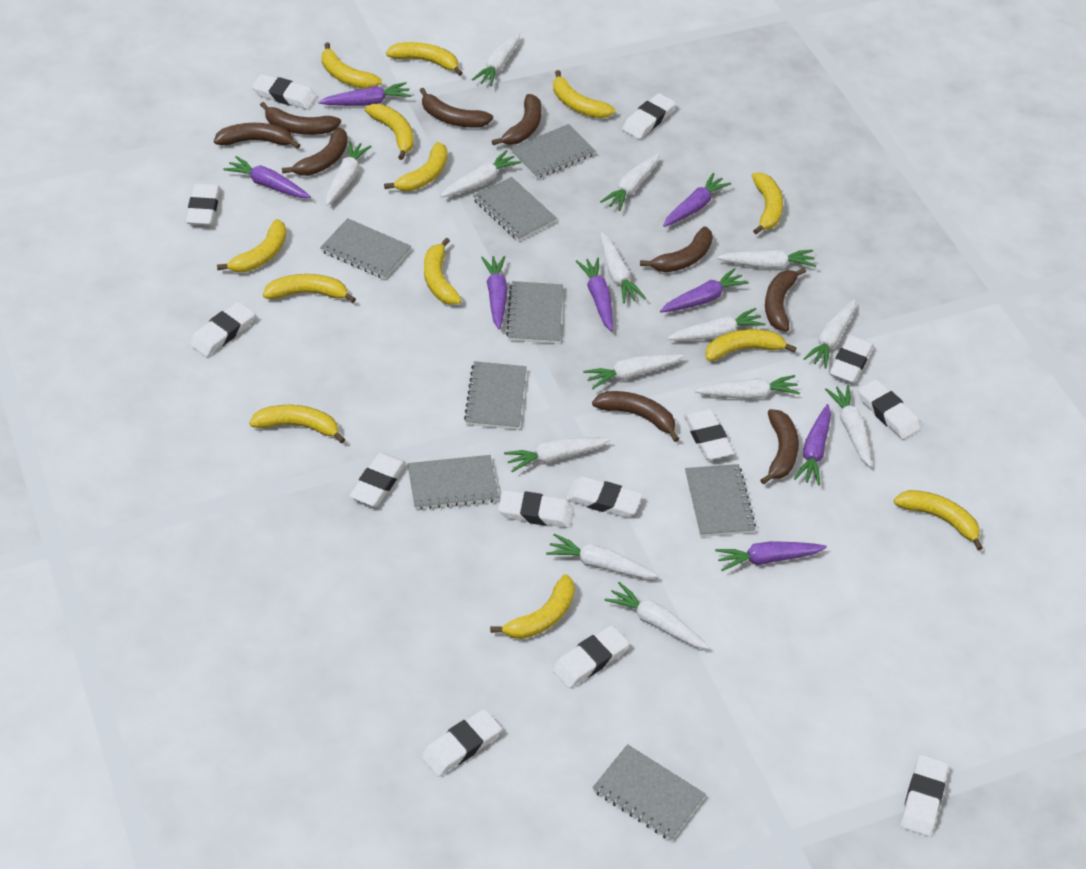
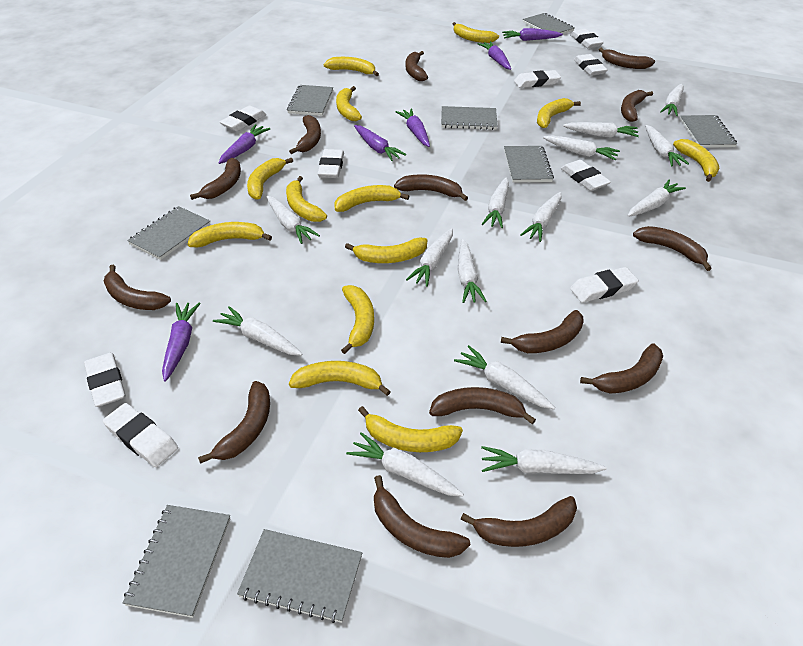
brown banana: [214,123,300,149] [260,102,341,135] [282,127,348,176] [419,88,493,128] [492,94,542,145] [592,391,679,442] [640,226,713,272] [760,409,799,485] [765,267,806,332] = 9 -> [104,265,171,310] [190,158,241,200] [198,381,270,464] [289,115,321,154] [374,475,470,558] [394,174,468,201] [405,51,428,81] [429,387,536,425] [460,496,577,547] [501,310,584,353] [580,343,663,394] [599,48,655,69] [621,90,653,122] [633,226,712,271] = 14
purple carrot: [223,156,311,198] [318,82,411,106] [481,256,508,330] [576,257,613,331] [660,268,749,312] [663,173,731,227] [715,541,827,571] [794,404,831,486] = 8 -> [162,303,201,382] [219,124,270,164] [354,125,407,161] [396,109,430,147] [478,41,511,70] [502,28,563,41] = 6
white eraser: [186,183,220,226] [189,302,255,357] [252,74,317,109] [349,452,406,507] [421,709,502,777] [498,490,574,528] [552,625,629,688] [565,476,642,517] [622,93,676,139] [683,408,734,460] [829,335,873,383] [858,379,921,439] [901,755,948,836] = 13 -> [84,353,126,407] [103,403,178,467] [220,105,266,131] [318,149,344,178] [514,70,561,88] [561,160,611,191] [570,29,604,48] [570,267,639,303] [574,54,608,76] = 9

